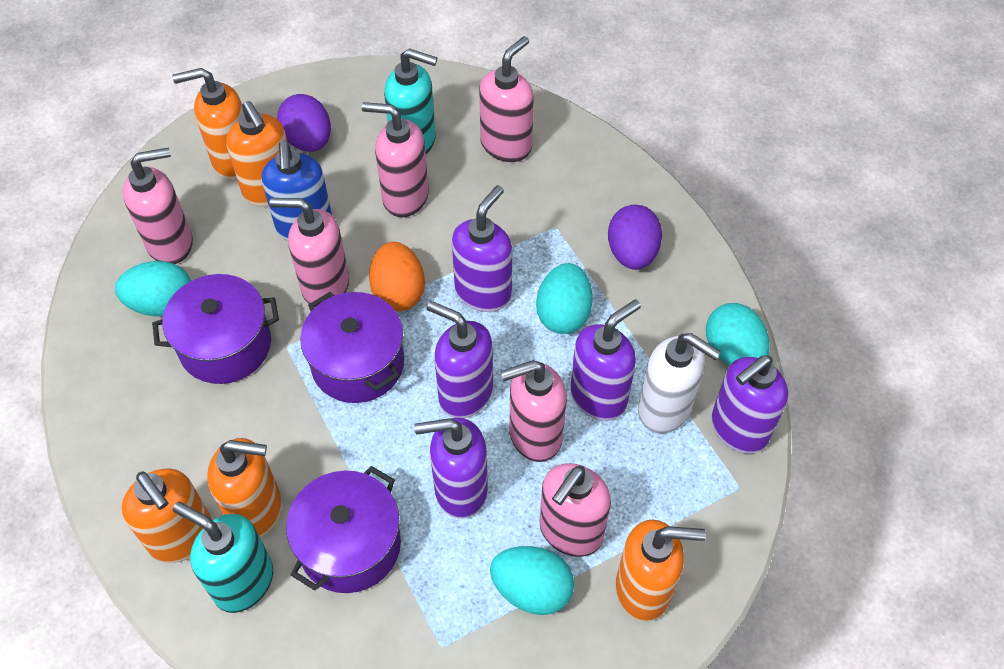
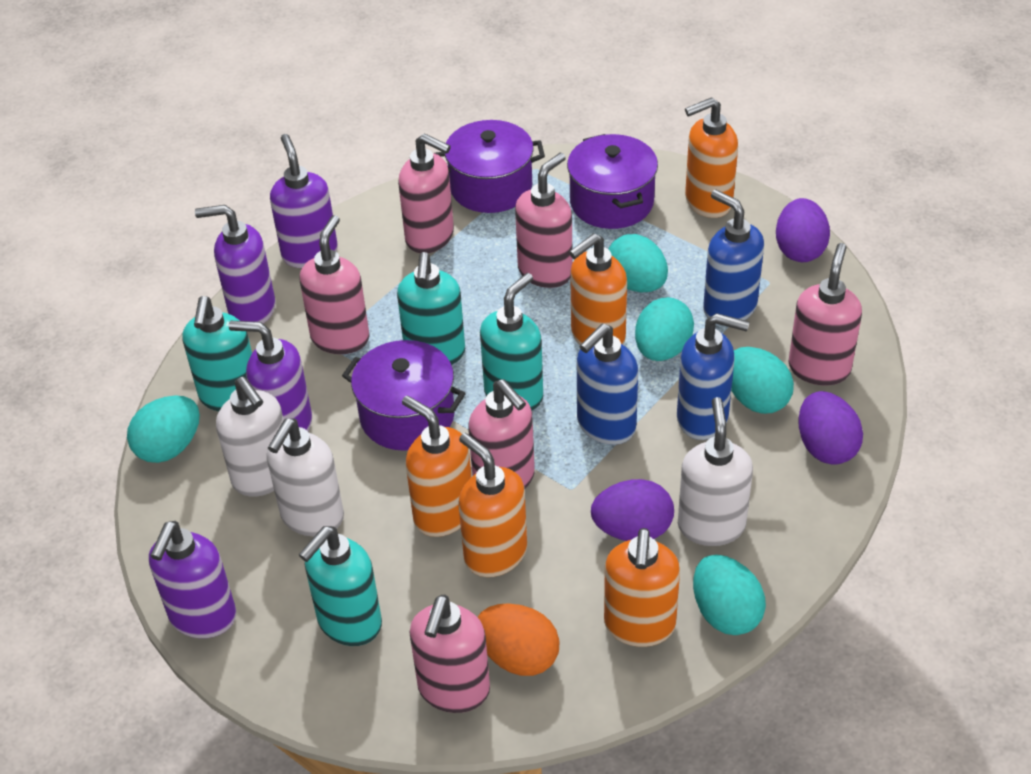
blue soap dispenser: [262,141,332,241] = 1 -> [577,323,638,445] [677,313,749,440] [703,189,764,325] = 3
purple egg: [277,94,331,152] [608,205,662,270] = 2 -> [591,479,674,541] [776,198,830,262] [798,391,863,465] = 3
purple soap dispenser: [414,418,488,519] [427,301,493,418] [452,185,512,312] [570,300,641,421] [711,355,788,454] = 5 -> [149,521,236,638] [195,205,276,324] [229,321,312,431] [270,134,338,268] = 4
turquoise egg: [115,261,191,316] [490,546,574,615] [536,263,593,334] [706,303,770,365] = 4 -> [127,396,200,463] [609,234,668,292] [635,297,694,361] [693,555,766,635] [731,347,794,414] = 5
turquoise soap dispenser: [173,502,273,613] [384,48,437,154] = 2 -> [183,296,252,411] [299,526,382,646] [397,252,465,365] [480,273,543,411] = 4
white soap dispenser: [638,333,721,434] = 1 -> [216,377,284,497] [267,419,344,537] [678,397,753,546] = 3

